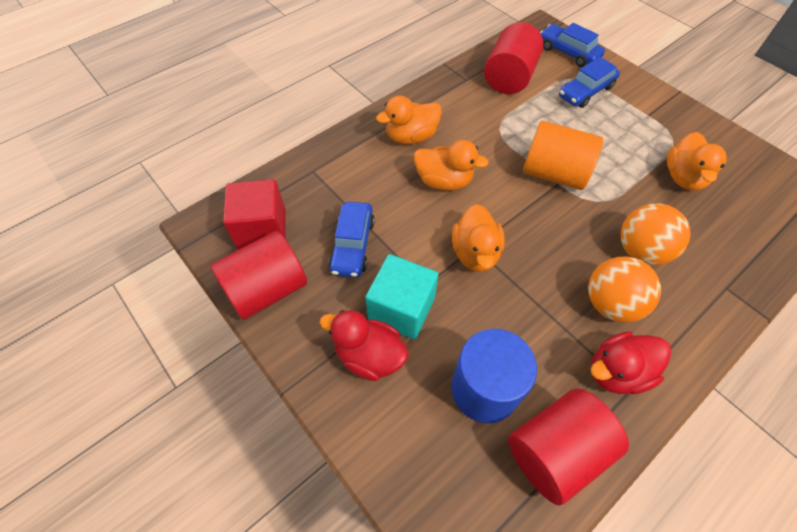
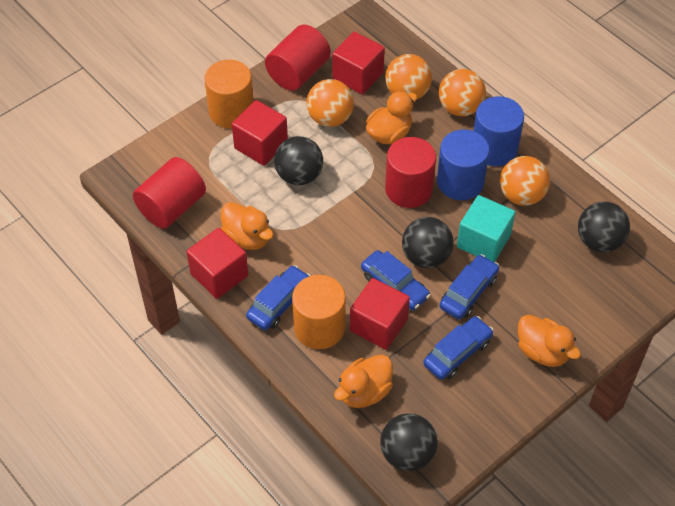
black ball: none = 0 -> [274,136,323,185] [380,413,438,471] [402,217,454,268] [578,201,630,252] = 4
blue car: [329,202,375,278] [540,23,605,67] [559,57,620,108] = 3 -> [246,265,311,330] [361,250,431,311] [423,316,494,380] [439,254,499,319] = 4
blue cylinder: [451,329,537,423] = 1 -> [437,130,490,200] [473,96,524,166] = 2
orange ball: [588,257,661,323] [621,204,691,265] = 2 -> [306,79,354,127] [385,54,432,99] [439,69,486,116] [500,156,550,206] = 4
orange cylinder: [523,121,603,190] = 1 -> [204,60,254,129] [292,275,346,349] = 2
red cube: [223,179,286,250] = 1 -> [186,228,248,299] [232,100,288,166] [332,32,385,95] [350,278,410,350] = 4
red duck: [320,310,408,381] [590,331,672,395] = 2 -> none = 0

